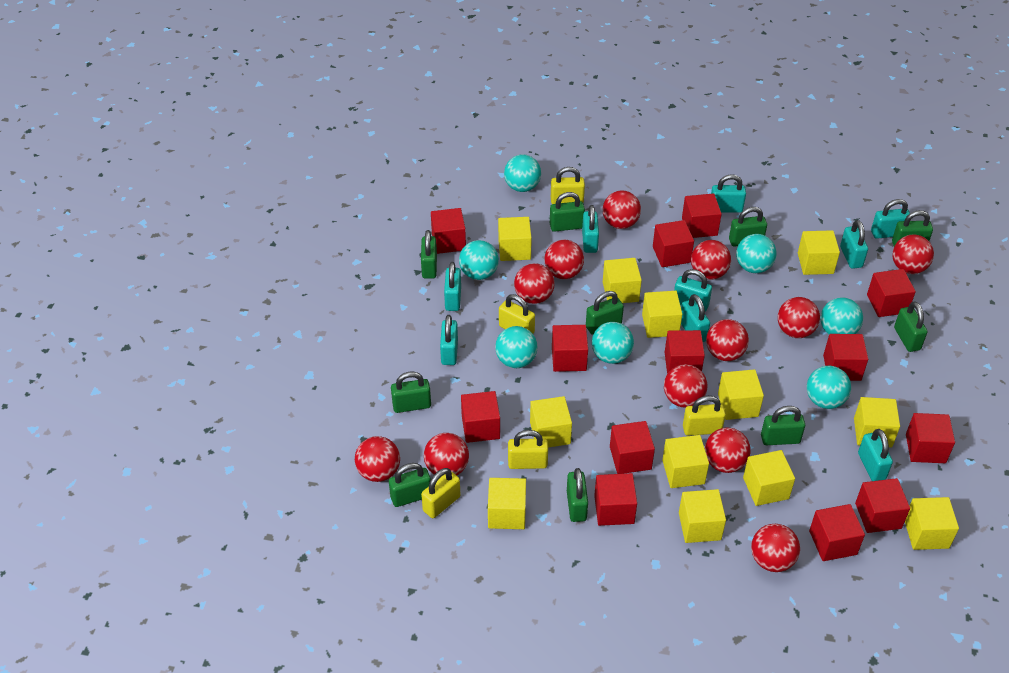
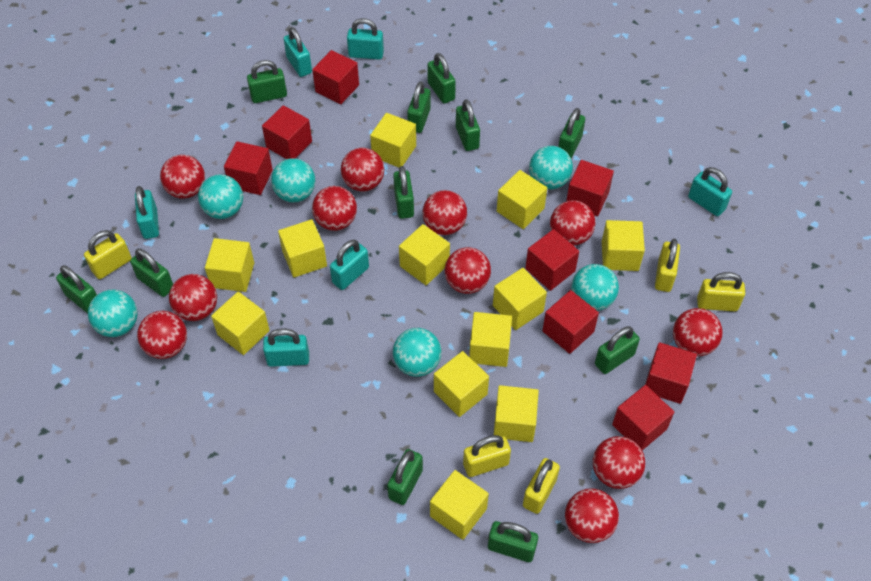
green padlock: [389,463,431,507] [391,372,431,413] [421,230,437,279] [550,192,585,232] [567,468,588,522] [586,291,624,335] [729,207,767,247] [761,406,805,445] [892,210,933,246] [894,302,928,352] = 10 -> [56,265,97,313] [130,248,173,297] [247,60,287,103] [387,449,423,505] [393,166,414,219] [407,81,430,133] [428,53,456,104] [456,99,480,151] [488,521,538,562] [558,108,585,158] [595,326,640,374] = 11
red ball: [355,436,400,482] [424,433,469,475] [514,263,555,304] [545,240,584,279] [603,191,641,229] [664,364,707,408] [691,240,731,280] [705,428,751,473] [706,319,749,361] [751,524,800,572] [778,297,820,338] [892,235,934,274] = 12 -> [137,311,187,359] [160,155,205,199] [169,274,217,321] [312,186,357,231] [341,148,384,192] [423,190,467,235] [445,247,491,294] [550,200,596,246] [565,488,619,543] [593,436,645,489] [673,308,723,356] = 11
red cube: [431,208,466,254] [461,391,500,443] [552,325,588,372] [594,473,637,526] [610,421,655,474] [653,220,694,267] [665,330,705,374] [682,193,722,238] [809,504,865,561] [823,334,868,381] [855,478,910,533] [867,269,916,317] [906,413,955,463] = 13 -> [224,141,273,195] [262,105,312,159] [312,50,359,104] [525,229,579,291] [542,290,599,354] [566,160,614,216] [612,385,674,450] [645,342,697,404] = 8
turquoise ball: [459,240,499,280] [495,326,538,368] [504,154,541,192] [592,322,634,364] [736,234,776,273] [807,366,851,409] [820,297,863,334] = 7 -> [88,289,138,337] [198,174,243,219] [271,158,315,203] [393,328,441,377] [529,146,573,189] [571,264,619,311] = 6
turquoise padlock: [440,315,458,365] [444,262,461,311] [582,205,599,253] [674,269,712,312] [681,294,710,342] [711,174,746,213] [840,220,868,269] [858,429,893,481] [871,199,911,239] = 9 -> [135,186,159,239] [263,328,309,367] [284,27,312,77] [330,240,369,290] [347,18,384,60] [688,167,732,216] = 6

